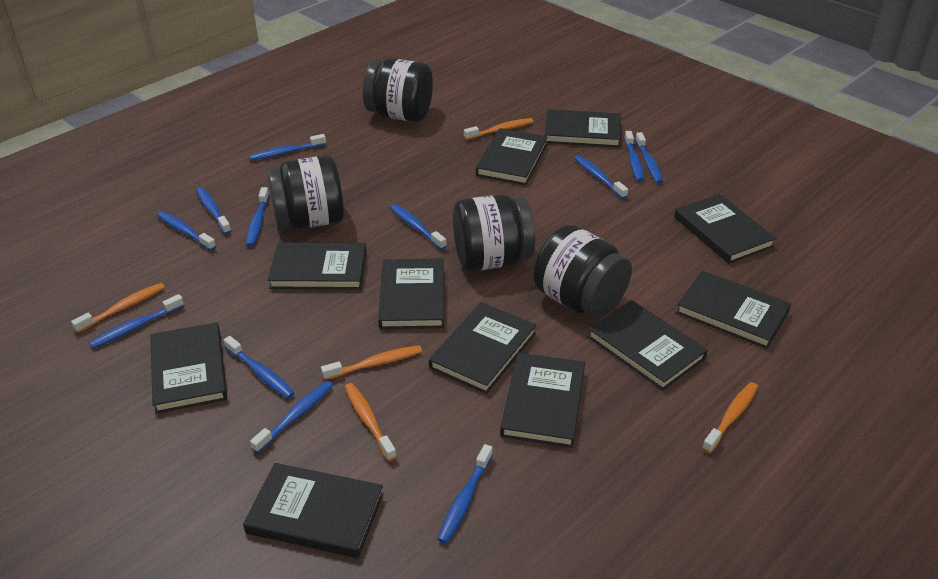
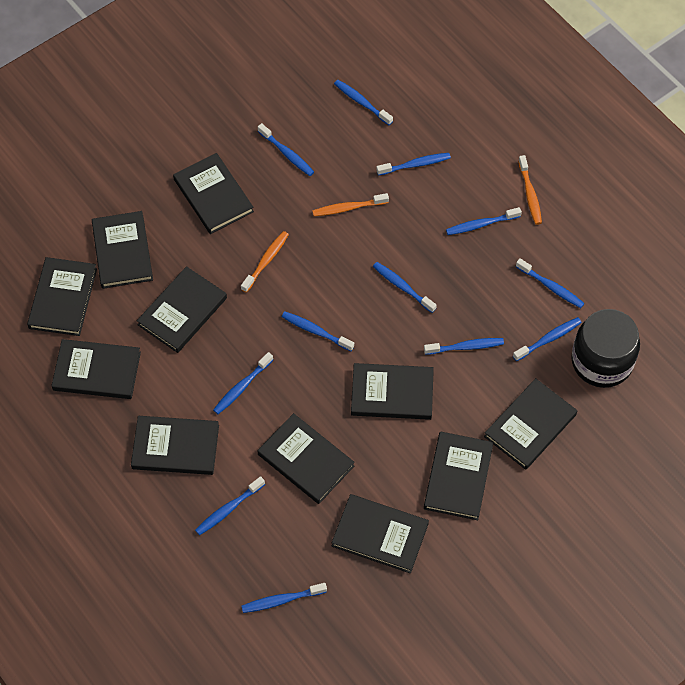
black jar: [267,155,344,229] [363,58,433,122] [453,194,535,271] [533,225,632,318] = 4 -> [571,309,640,388] = 1
orange toothbrush: [71,283,165,333] [321,345,422,380] [345,383,397,461] [464,118,534,140] [702,382,758,453] = 5 -> [241,231,289,293] [312,193,389,216] [518,155,542,225] = 3

